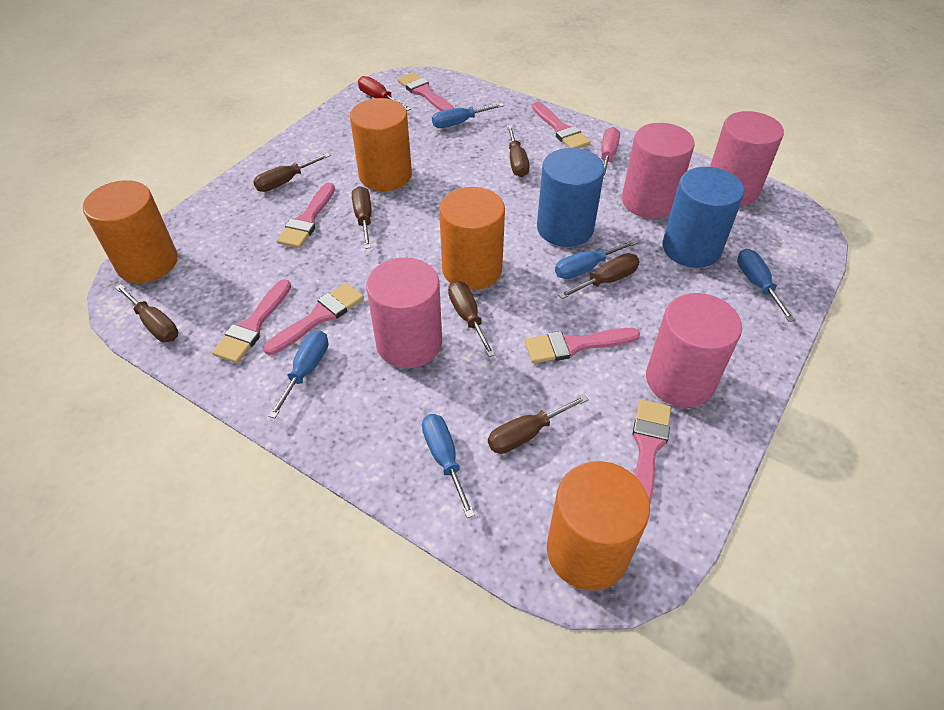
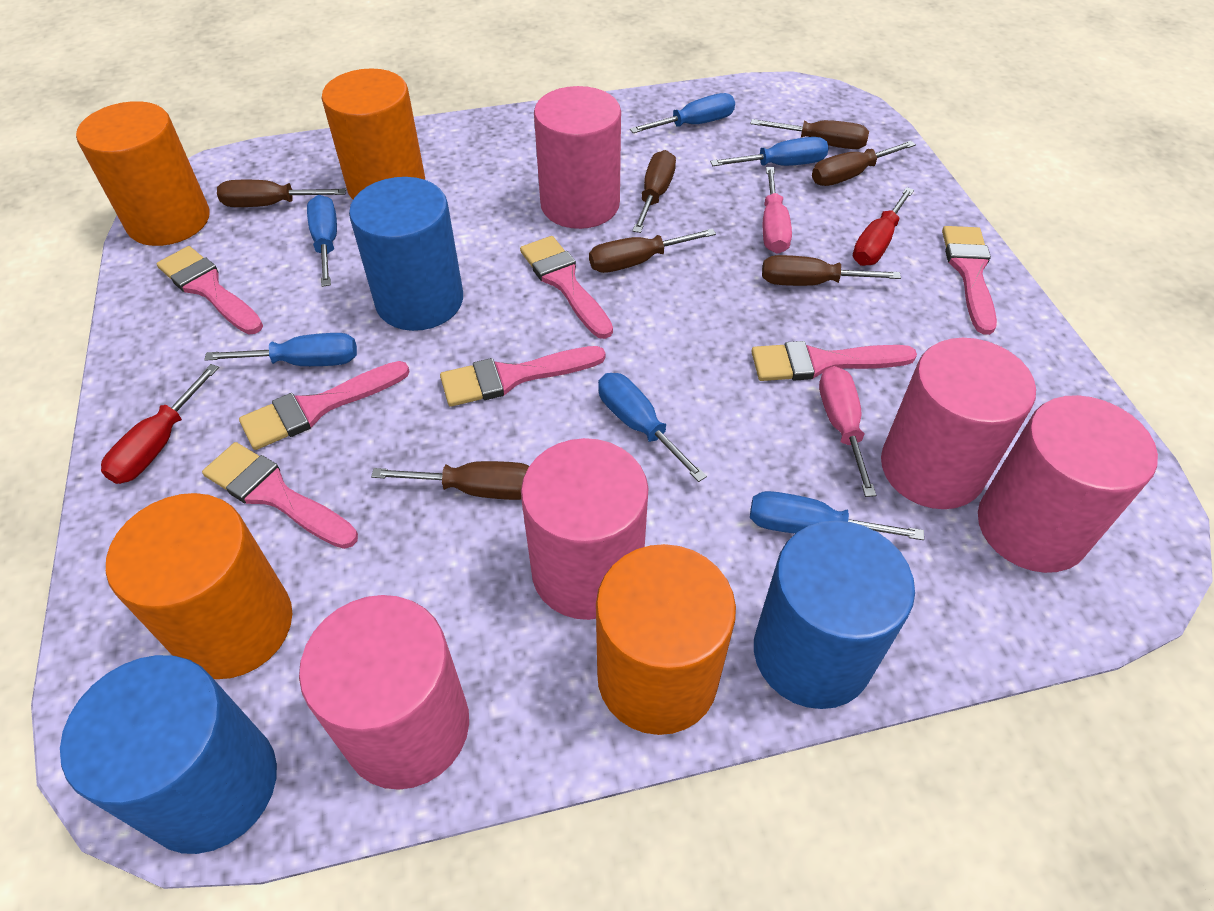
blue cylinder: [537,148,605,247] [662,167,744,268] = 2 -> [60,655,277,854] [349,177,463,331] [754,520,915,709] = 3
blue screwdriver: [268,331,328,418] [422,414,475,518] [432,103,504,128] [555,240,638,279] [737,249,795,322] = 5 -> [204,333,357,366] [307,195,337,287] [598,373,707,482] [630,93,735,133] [710,137,829,166] [750,491,924,540] = 6
pink cylinder: [366,257,442,368] [622,123,695,219] [646,293,742,407] [710,111,784,206] = 4 -> [299,595,469,790] [521,438,649,620] [534,86,621,229] [881,338,1036,509] [978,395,1158,573] = 5
pink screwdriver: [601,127,620,179] = 1 -> [763,167,792,254] [819,366,876,497] = 2
red screwdriver: [358,76,411,111] = 1 -> [101,364,219,484] [853,187,914,266] = 2

